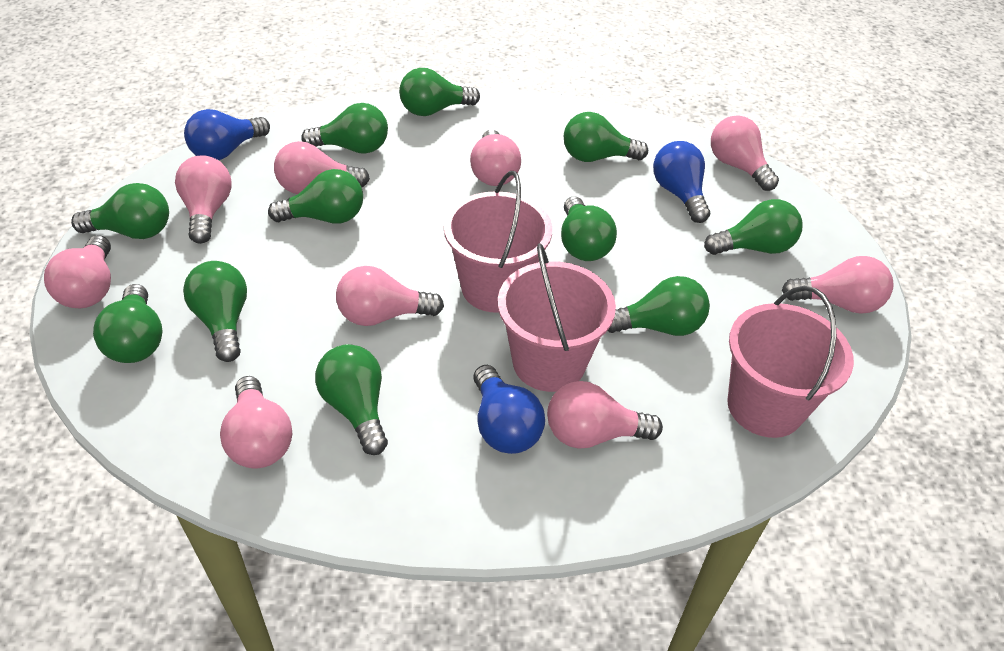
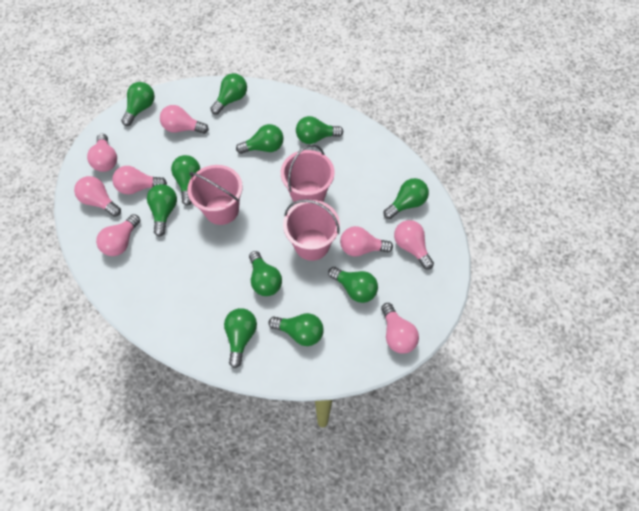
blue light bulb: [184,109,270,160] [473,365,545,454] [653,141,710,223] = 3 -> none = 0
pink light bulb: [44,235,111,308] [175,155,232,244] [220,376,292,468] [274,141,370,194] [336,266,444,326] [470,129,521,186] [547,381,663,449] [711,115,779,191] [782,256,893,314] = 9 -> [74,176,121,217] [87,134,117,172] [96,214,140,256] [112,166,167,195] [160,105,209,134] [340,226,393,257] [381,303,419,354] [394,220,434,270] = 8

